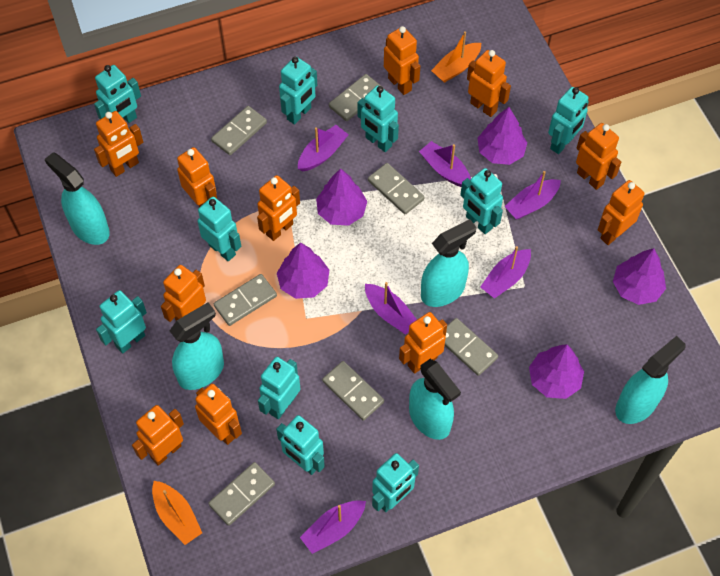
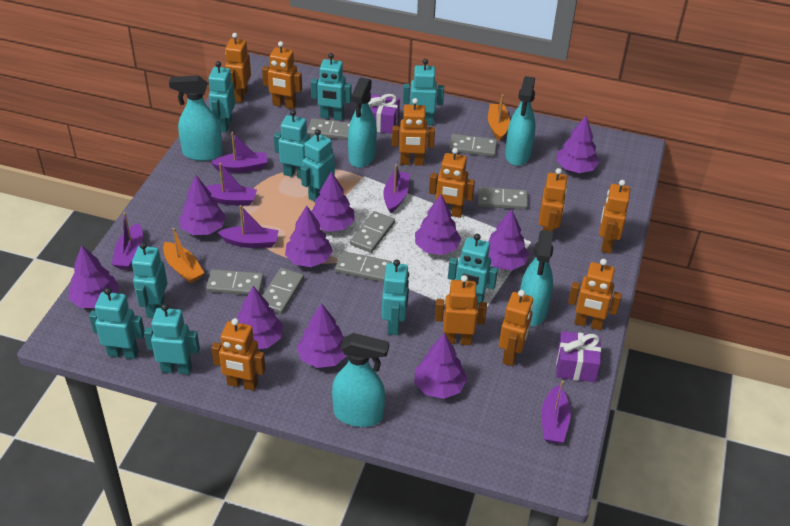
orange robot: [94,111,143,177] [132,405,184,466] [161,265,206,322] [177,147,217,207] [195,384,242,445] [257,175,300,241] [384,26,420,95] [399,312,447,374] [467,50,511,117] [576,123,621,190] [598,180,645,245] = 11 -> [211,318,266,391] [225,33,251,103] [262,41,302,109] [392,98,435,166] [429,148,475,218] [435,275,487,345] [499,290,534,366] [539,168,568,231] [568,259,622,330] [599,180,631,254] = 10
purple gift: none = 0 -> [368,94,400,134] [556,331,601,382] = 2
purple tree: [277,243,329,299] [316,168,367,226] [478,107,527,165] [529,344,584,399] [613,248,666,305] = 5 -> [69,246,119,308] [179,175,226,235] [237,286,283,349] [285,205,333,267] [297,303,347,368] [311,171,354,232] [414,333,467,399] [415,194,461,255] [488,209,529,270] [556,116,599,173] = 10

